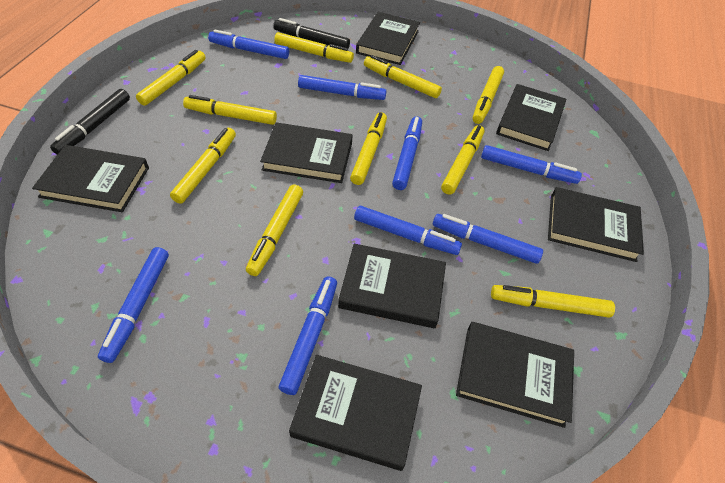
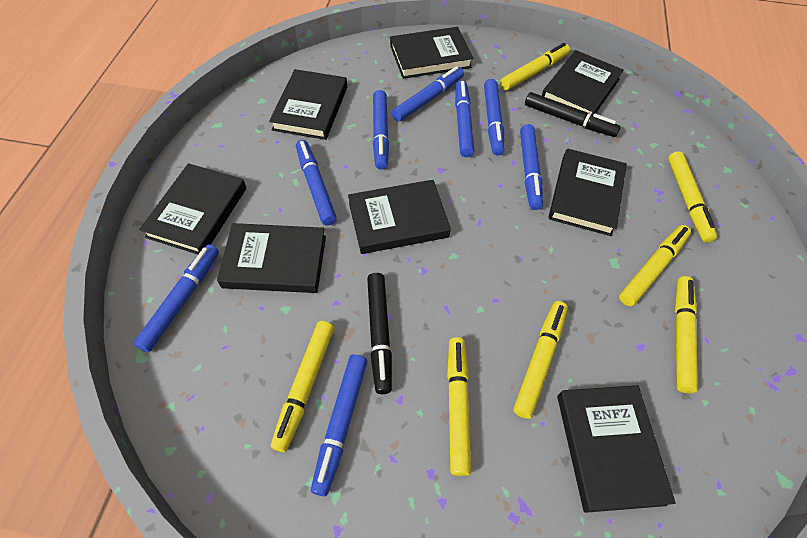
yellow marker: [136,50,206,106] [170,128,236,204] [183,95,277,125] [246,185,303,276] [274,32,354,63] [350,112,387,185] [364,55,442,98] [441,125,485,195] [473,66,504,124] [491,285,615,318] = 10 -> [271,321,334,452] [447,337,471,476] [500,43,570,90] [513,301,568,419] [619,225,691,306] [668,151,717,242] [675,276,698,393] = 7

